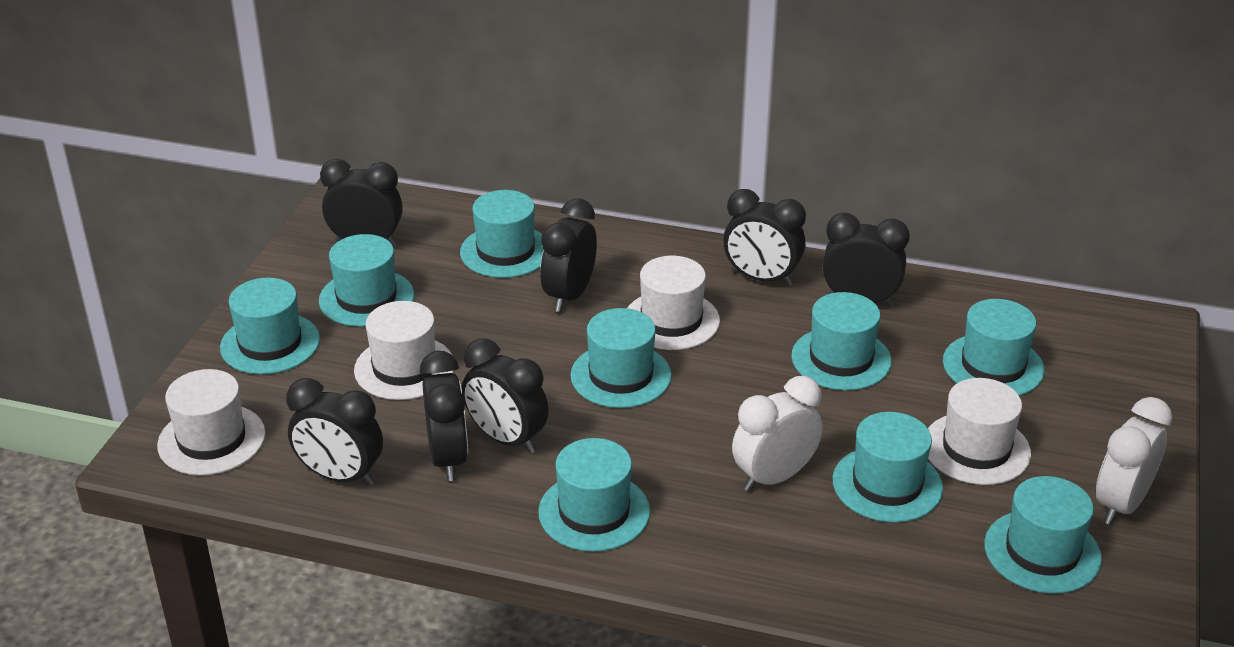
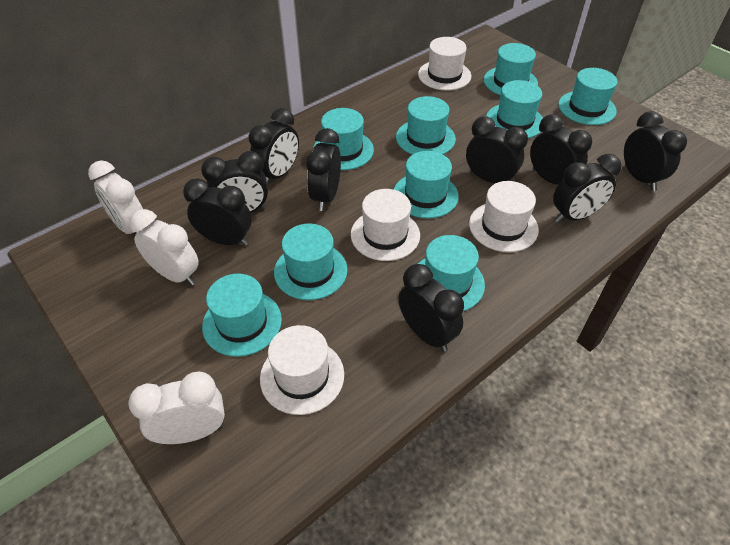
black clock: [286,378,383,486] [320,159,403,247] [420,351,468,481] [462,338,549,454] [540,199,597,312] [723,189,806,286] [822,213,910,306] = 7 -> [183,178,252,246] [201,151,268,213] [249,108,299,185] [306,128,341,211] [398,264,464,352] [466,116,528,183] [530,114,592,185] [553,154,622,223] [624,111,687,191] = 9
white clock: [732,376,823,492] [1096,397,1172,525] = 2 -> [88,160,143,234] [128,372,225,444] [129,209,199,286] = 3

